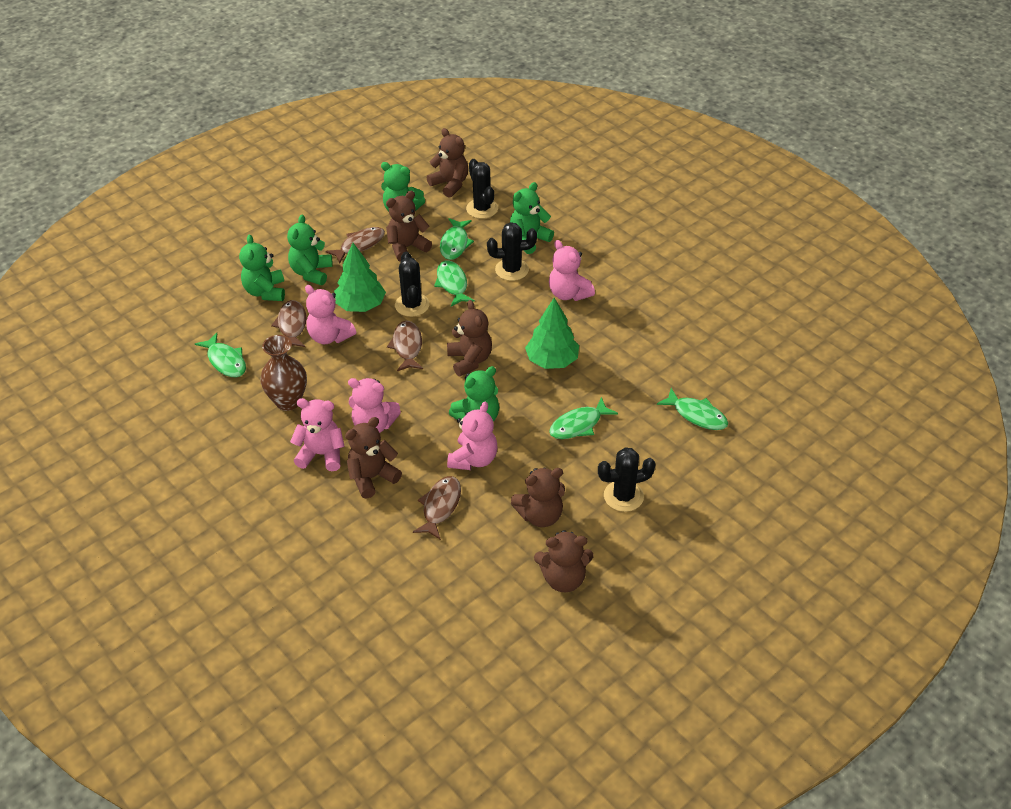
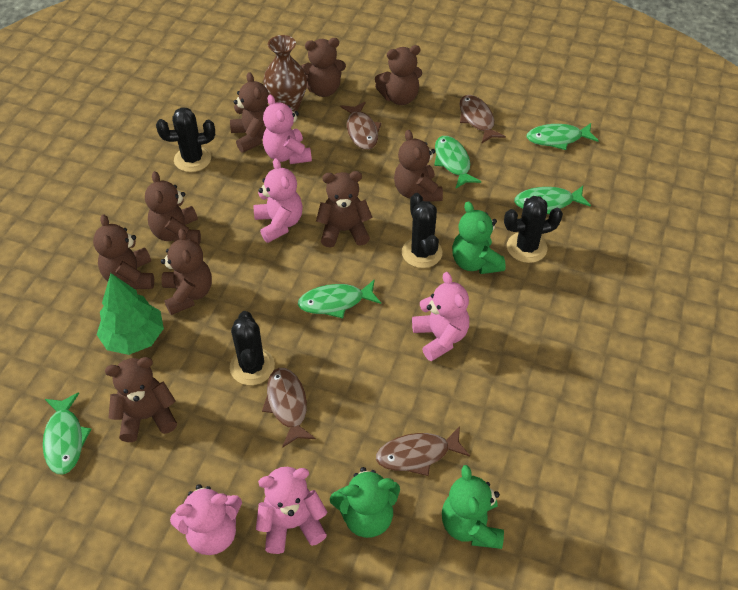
brown teddy bear: [345,417,402,499] [386,191,432,262] [427,128,468,198] [447,300,492,376] [511,468,565,527] [534,530,594,592] = 6 -> [93,214,154,289] [105,357,177,442] [145,171,201,245] [161,229,212,315] [230,72,269,153] [301,38,346,97] [316,171,372,248] [375,45,422,105] [394,130,443,202] = 9
green teddy bear: [239,235,285,301] [287,214,333,285] [381,162,425,212] [449,366,499,422] [510,182,554,254] = 5 -> [330,467,400,538] [442,465,504,549] [452,201,506,274] = 3
green tree: [334,243,386,312] [525,298,579,369] = 2 -> [97,273,164,355] = 1

